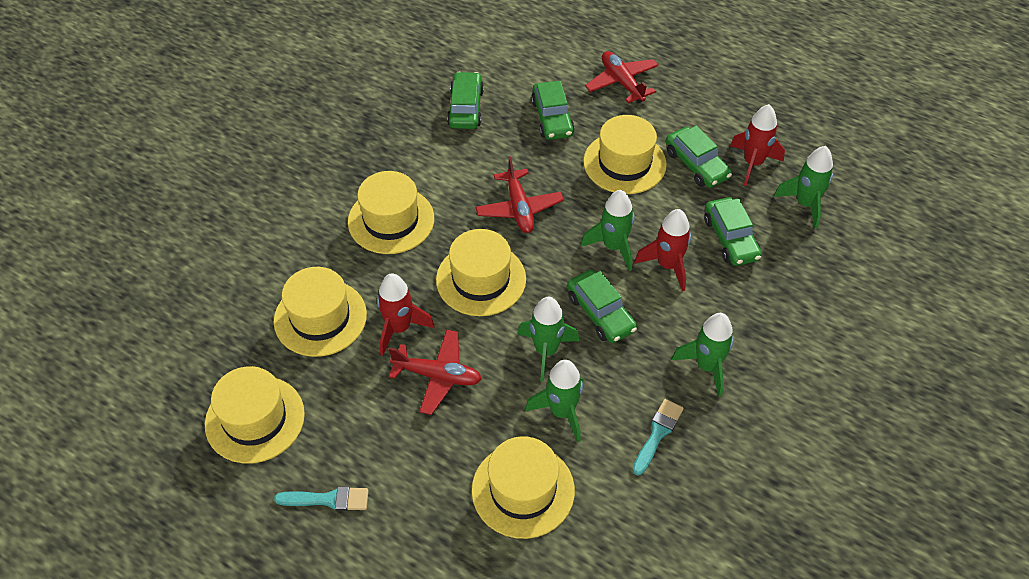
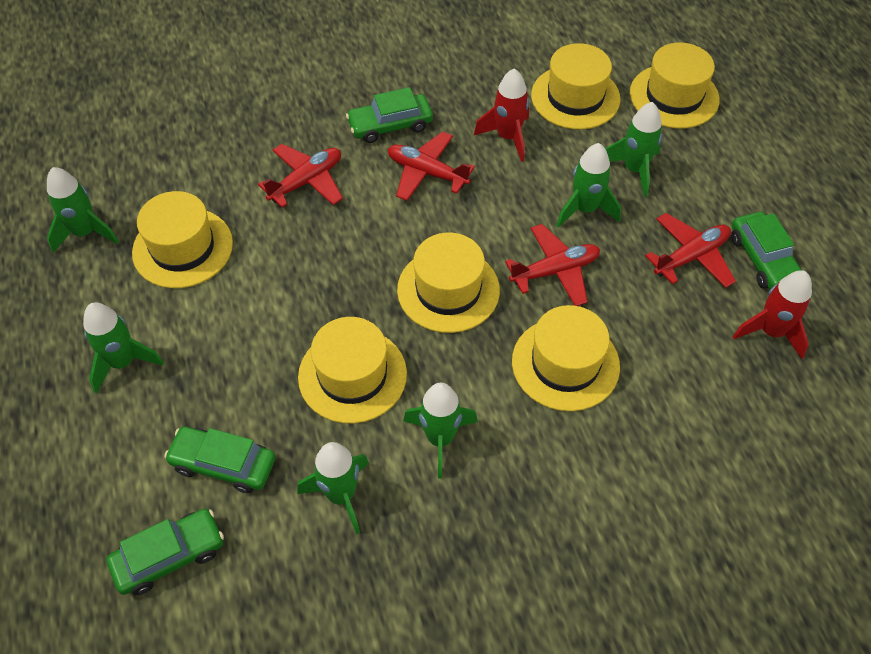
green car: [447,72,484,129] [531,81,575,140] [567,270,637,343] [666,126,732,188] [704,197,762,266] = 5 -> [106,509,224,595] [164,427,275,493] [346,87,433,143] [731,212,802,289] = 4
green rocket: [517,297,579,382] [525,360,583,443] [581,190,635,271] [672,313,734,397] [774,146,833,229] = 5 -> [47,167,119,253] [83,302,164,394] [297,442,369,535] [403,382,478,479] [556,143,621,228] [605,102,662,197] = 6
red plane: [388,329,482,415] [476,157,564,233] [585,51,659,103] = 3 -> [258,144,343,208] [388,132,475,201] [505,224,600,306] [645,213,736,288] = 4
red rocket: [377,273,435,356] [634,209,691,291] [730,104,785,186] = 3 -> [474,68,529,162] [733,270,812,359] = 2
turquoise brush: [274,487,369,511] [633,399,684,476] = 2 -> none = 0

